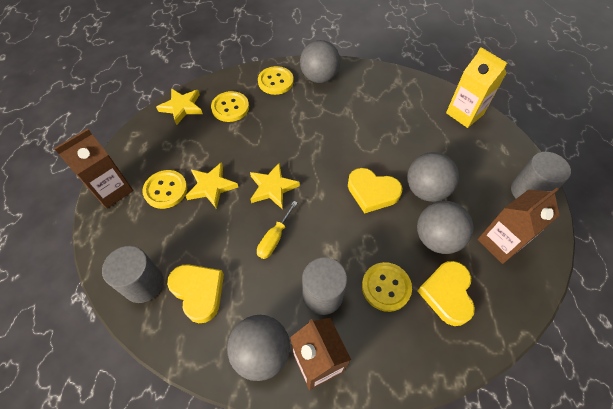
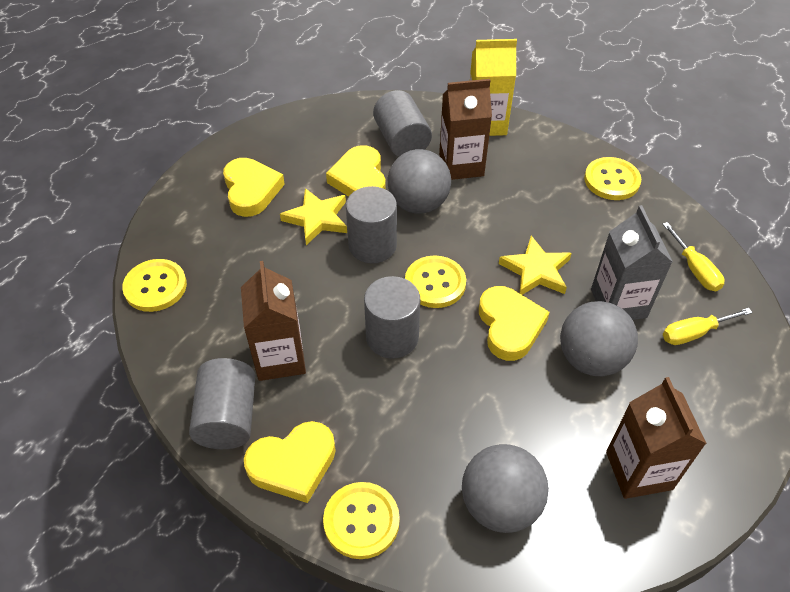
grey ball: [227,315,290,381] [300,40,340,83] [407,152,459,202] [417,201,473,254] = 4 -> [388,149,451,214] [462,444,549,533] [560,301,638,376] = 3
grey carton: none = 0 -> [591,205,673,320] = 1
grey cylinder: [102,246,164,303] [302,257,347,315] [511,152,571,199] = 3 -> [189,358,256,449] [346,186,397,263] [364,276,420,359] [373,90,432,157] = 4
yellow heart: [167,264,224,323] [348,168,403,213] [417,261,475,326] = 3 -> [223,158,285,217] [244,421,336,503] [326,145,386,197] [479,286,550,361] = 4
yellow screwdriver: [257,201,298,259] = 1 -> [663,222,725,291] [663,308,753,345] = 2
yellow star: [156,88,203,125] [186,162,238,209] [250,163,300,209] = 3 -> [280,188,347,245] [499,236,572,295] = 2

